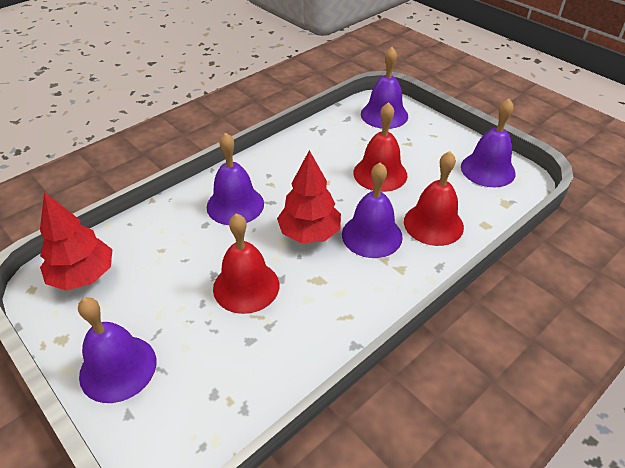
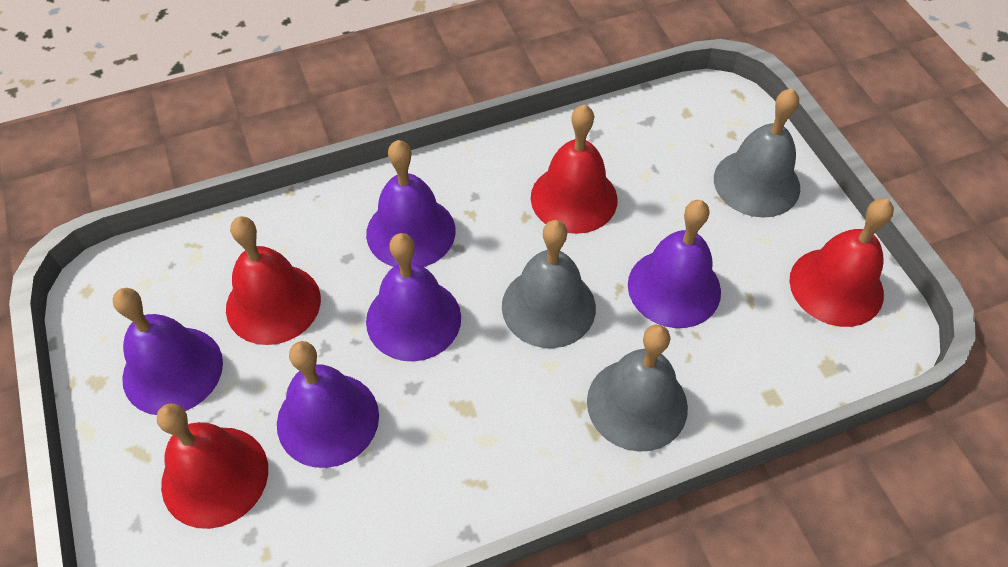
grey bell: none = 0 -> [502,220,596,348] [587,325,688,452] [714,88,800,218] = 3
red bell: [213,213,279,314] [353,102,407,192] [404,151,464,246] = 3 -> [157,403,268,529] [226,216,321,345] [531,104,618,234] [789,198,894,327] = 4
red tree: [40,192,113,291] [277,150,341,243] = 2 -> none = 0

